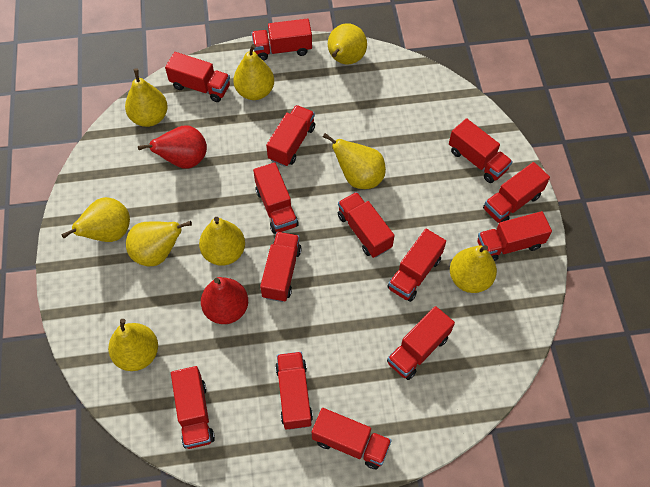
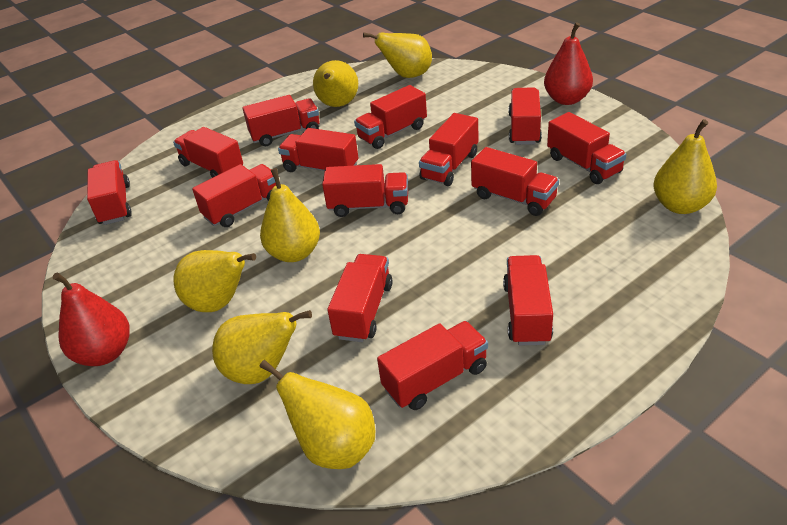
yellow pear: [61,197,130,242] [108,319,158,371] [125,68,168,127] [126,221,192,266] [199,217,245,266] [233,44,274,100] [323,133,386,189] [328,23,367,65] [450,245,497,293] = 9 -> [173,250,256,312] [212,310,312,384] [260,168,320,262] [260,360,375,469] [313,60,358,107] [363,32,432,78] [653,119,717,214] = 7

